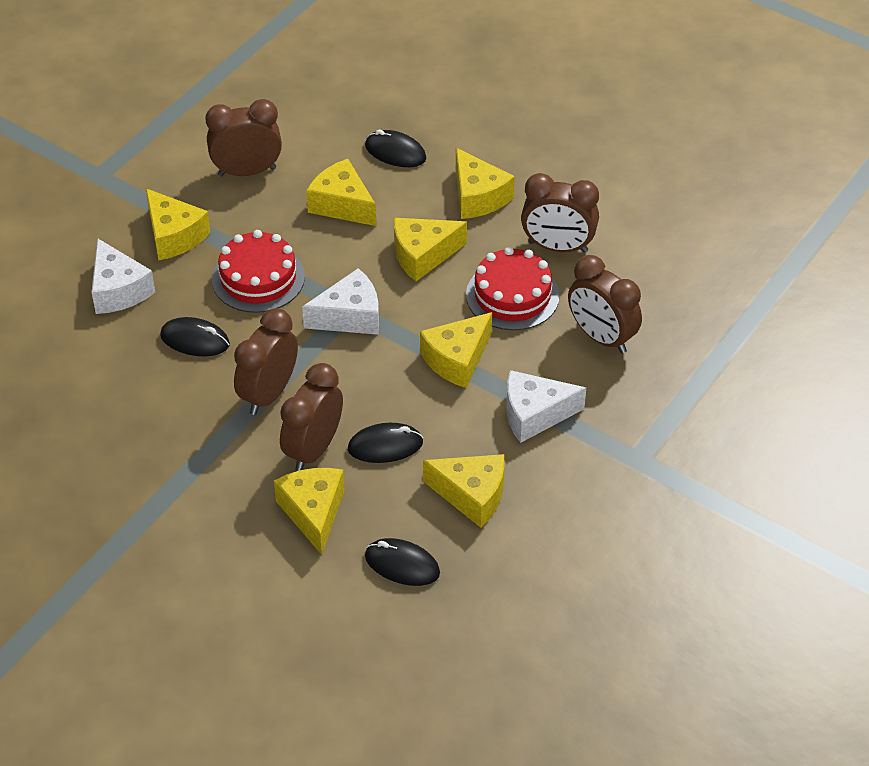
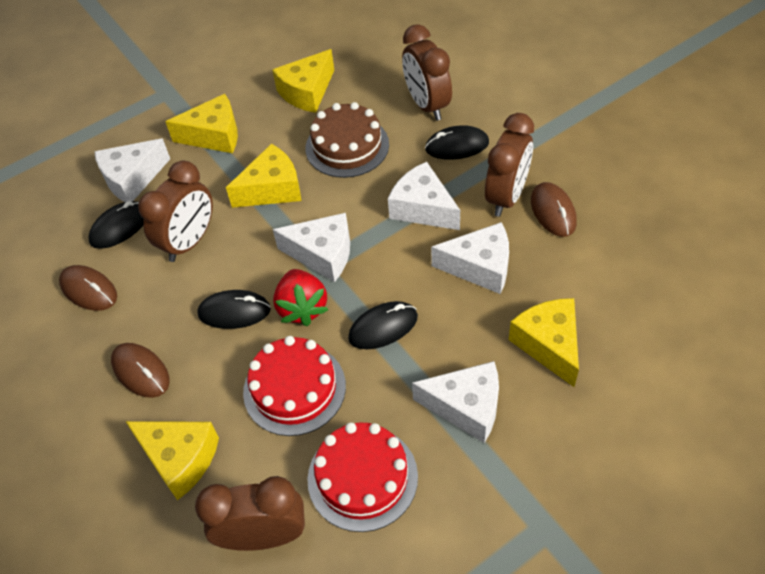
brown cake: none = 0 -> [306,102,389,178] = 1
brown clock: [205,99,282,176] [234,308,298,415] [280,363,343,471] [521,173,599,253] [568,255,642,354] = 5 -> [138,161,213,262] [195,476,305,551] [402,24,452,121] [485,113,534,217] = 4
brown mouse: none = 0 -> [59,265,117,311] [111,343,170,398] [531,182,577,237] = 3
red strawberry: none = 0 -> [273,269,329,326] = 1
white cheese: [92,238,155,314] [302,268,379,335] [506,370,586,443] = 3 -> [94,138,170,202] [273,213,350,282] [388,162,460,230] [412,361,499,443] [431,222,509,294] = 5
yellow cheese: [146,189,210,260] [274,468,345,555] [306,159,376,226] [394,218,467,281] [420,312,492,388] [423,454,505,528] [456,148,515,219] = 7 -> [125,421,219,500] [165,94,238,153] [226,144,302,208] [272,49,334,113] [509,298,579,387] = 5

